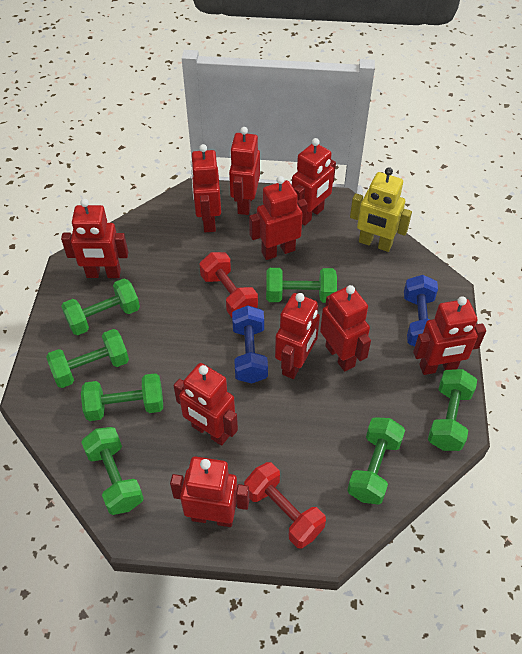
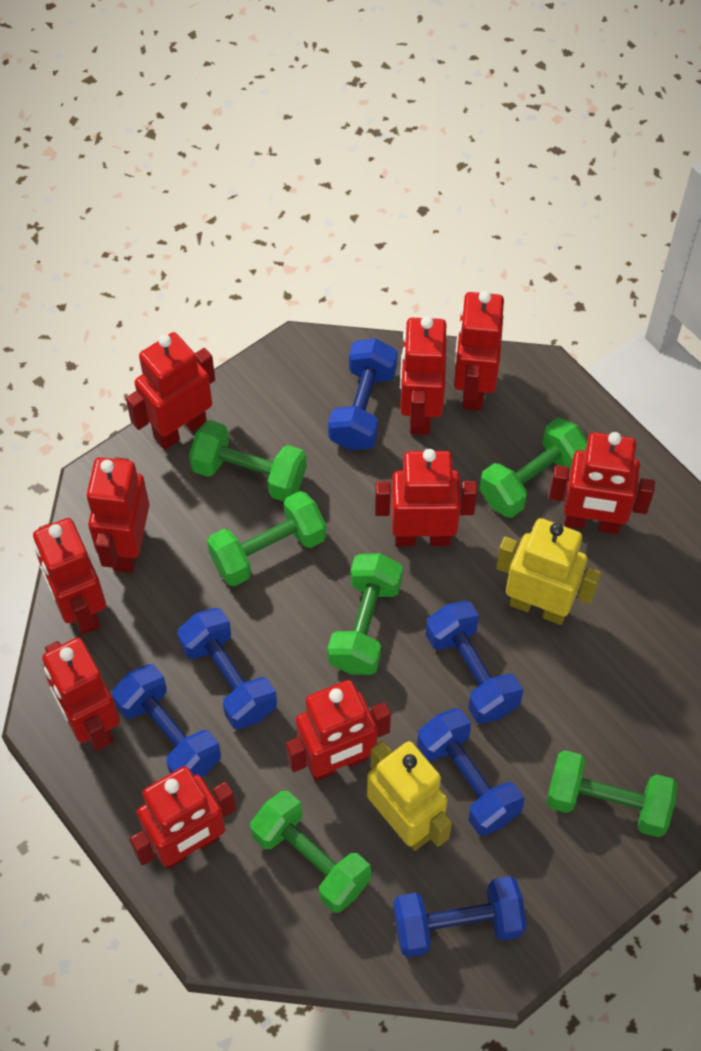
blue dumbbell: [232,305,268,383] [404,275,438,347] = 2 -> [112,664,221,777] [177,608,277,730] [328,338,398,450] [393,876,527,957] [417,708,524,836] [426,601,523,724] = 6
green dumbbell: [46,329,129,388] [61,278,140,335] [81,373,163,421] [81,427,144,515] [266,268,337,303] [347,417,405,505] [428,369,477,451] = 7 -> [189,420,307,502] [207,491,326,586] [250,791,371,913] [327,553,403,675] [480,418,587,518] [546,750,678,838] = 6
red dumbbell: [199,252,258,318] [244,462,326,548] = 2 -> none = 0
yellow robot: [350,167,412,252] = 1 -> [367,741,452,851] [496,518,601,625] = 2

